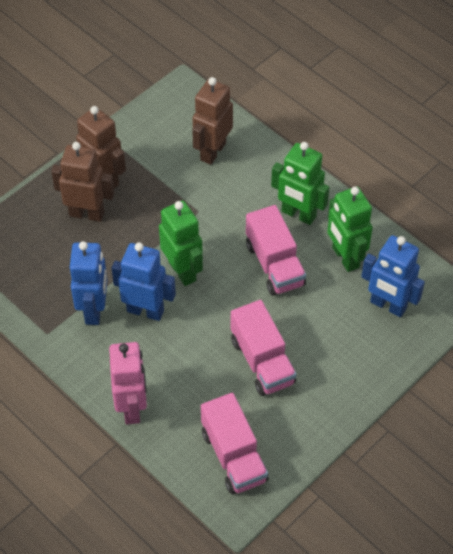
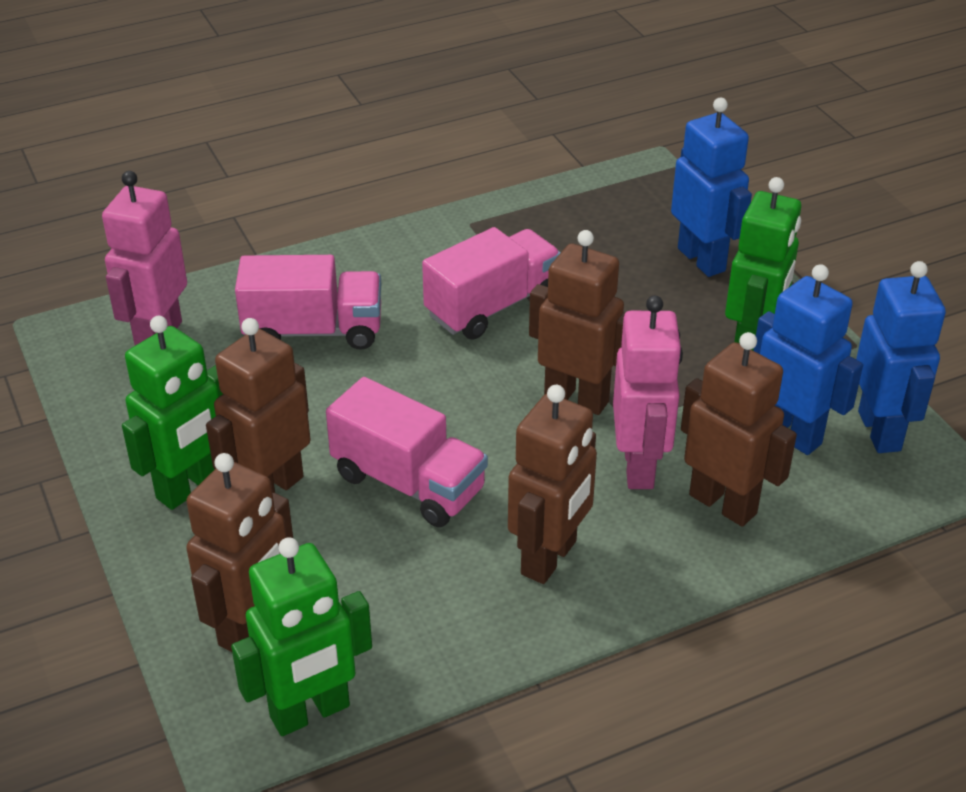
brown robot: [51,142,114,222] [76,106,126,189] [192,77,233,165] = 3 -> [186,453,293,652] [206,318,311,493] [508,385,597,584] [529,230,625,415] [681,332,797,527] = 5
pink robot: [109,342,147,424] = 1 -> [102,171,187,346] [613,296,683,489] = 2

